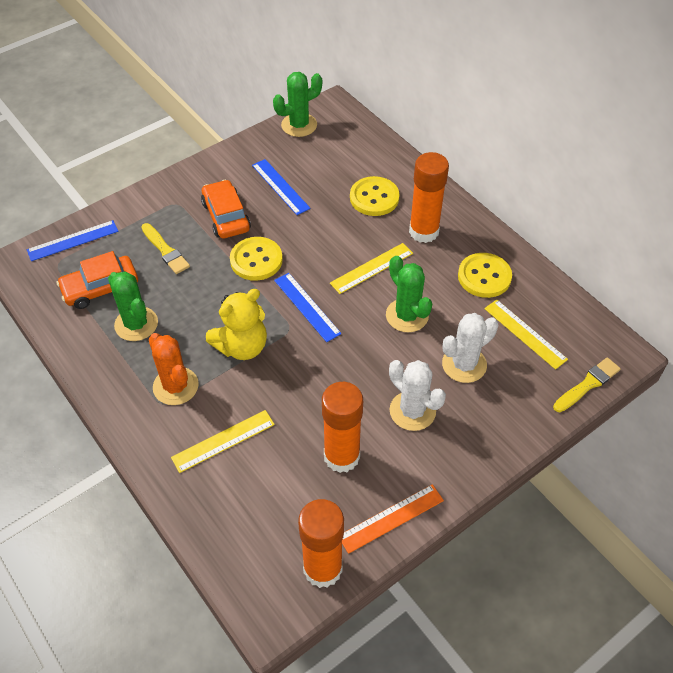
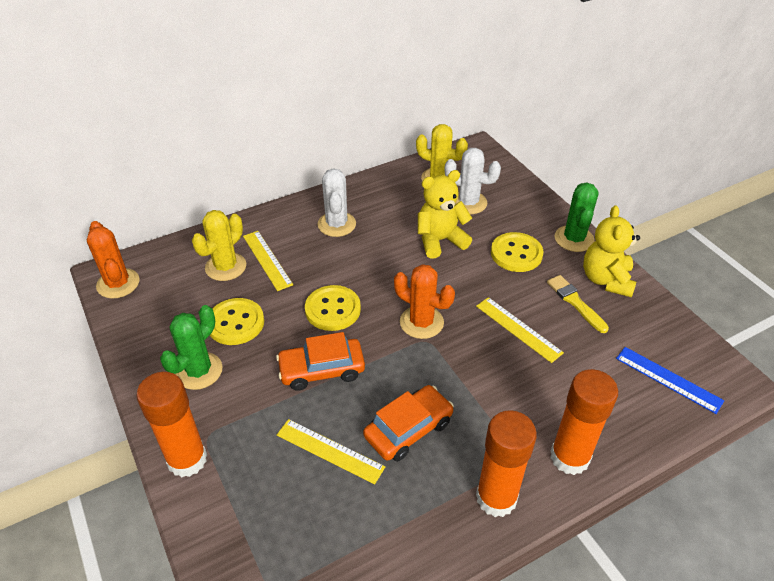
blue ruler: [27,220,118,261] [252,159,310,215] [274,273,342,342] = 3 -> [616,347,724,414] = 1
green cactus: [108,272,158,341] [273,72,322,137] [386,256,432,332] = 3 -> [160,305,223,390] [554,182,598,252] = 2
orange cactus: [149,333,199,405] = 1 -> [87,221,140,299] [394,264,455,339] = 2
orange ruler: [342,484,444,554] = 1 -> none = 0
yellow brush: [141,223,190,274] [553,357,621,412] = 2 -> [547,275,609,333] = 1
yellow cactus: none = 0 -> [192,210,246,281] [416,124,468,181] = 2
yellow teddy bear: [206,289,267,360] = 1 -> [418,170,472,259] [583,205,640,297] = 2

